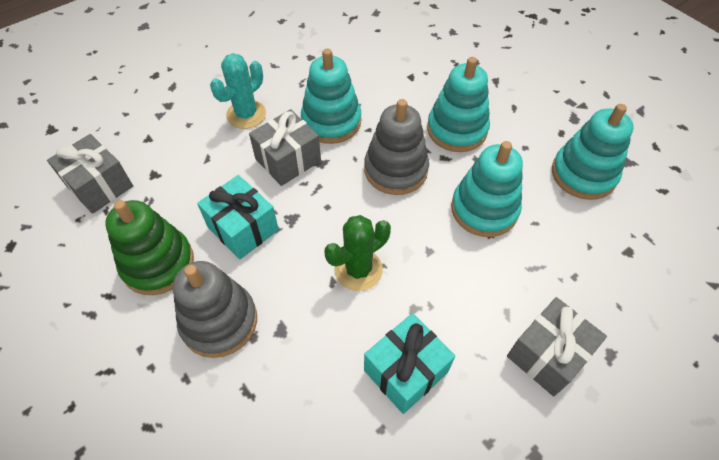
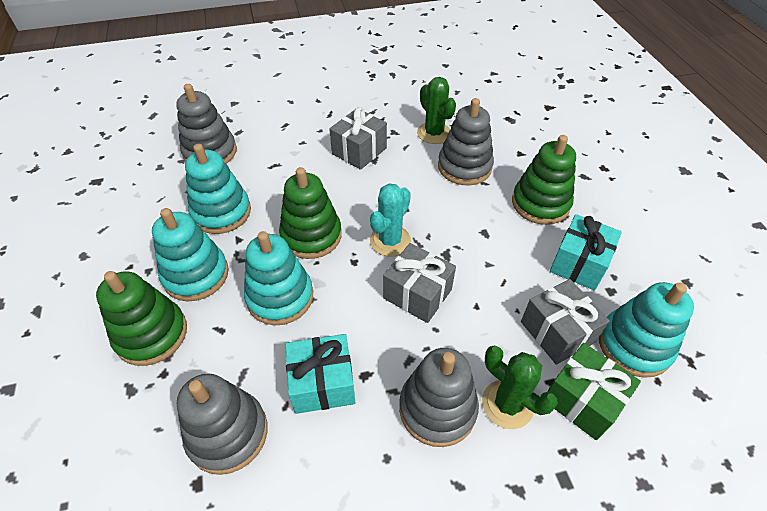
green cactus: [324,215,391,291] = 1 -> [417,77,456,144] [482,345,558,429] = 2
green gift: none = 0 -> [547,343,641,440] = 1
green stacking toy: [105,200,194,295] = 1 -> [96,271,187,366] [279,167,342,259] [512,135,576,225] = 3
grey stacking toy: [173,261,257,358] [364,99,429,195] = 2 -> [176,84,237,164] [177,374,268,475] [399,348,479,447] [438,98,494,185] = 4

